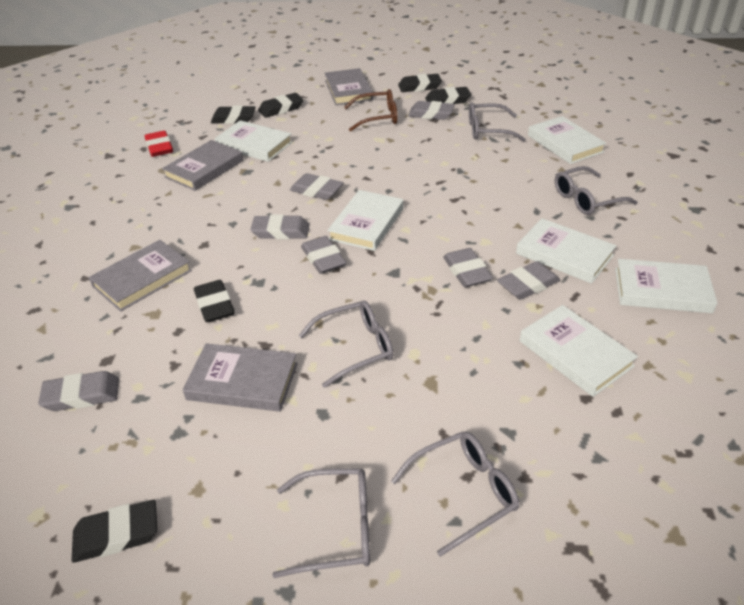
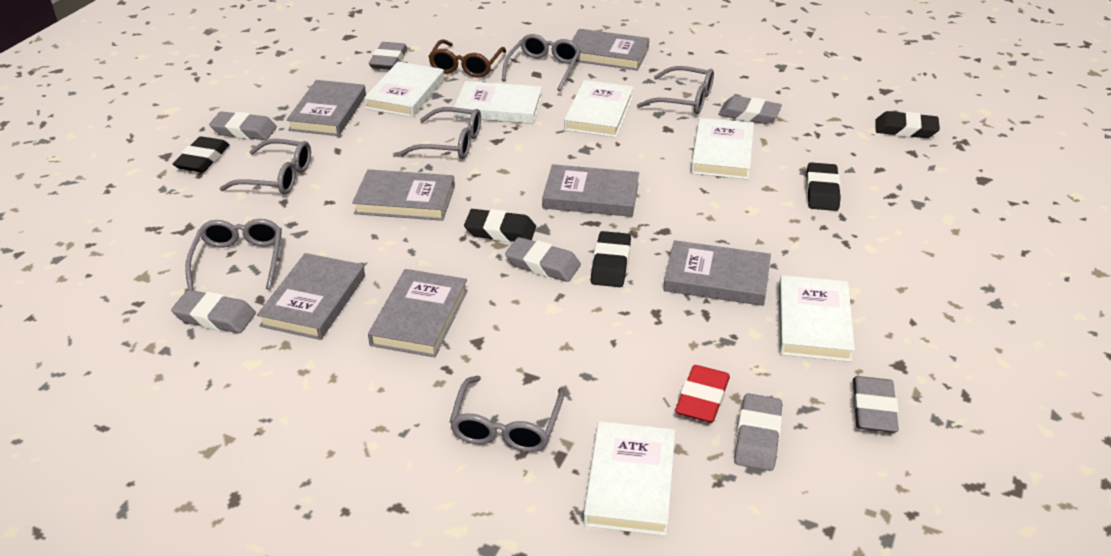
black eraser: [72,500,157,563] [194,280,234,322] [211,105,255,124] [258,93,303,118] [398,74,442,92] [425,87,471,104] = 6 -> [173,136,230,173] [464,209,536,242] [591,231,631,287] [806,162,841,211] [875,111,940,138] = 5
grey book: [89,240,192,312] [162,140,243,191] [183,343,298,412] [325,68,373,105] = 4 -> [257,253,365,340] [286,80,366,136] [352,169,455,221] [368,269,468,357] [543,164,639,217] [572,29,649,70] [664,240,771,306] = 7
grey glasses: [272,468,370,578] [298,301,394,388] [391,432,519,557] [469,102,526,141] [555,166,637,215] = 5 -> [185,219,282,291] [219,139,311,195] [399,107,481,159] [450,376,564,452] [502,34,581,91] [637,66,714,114] = 6

